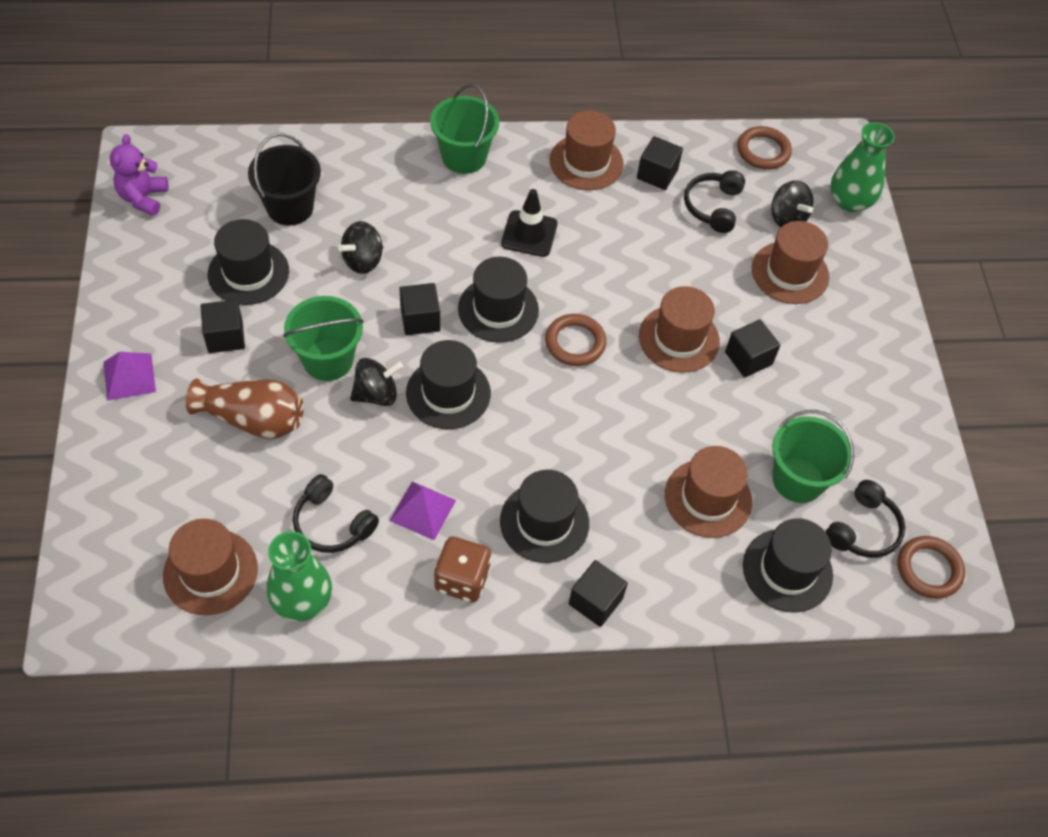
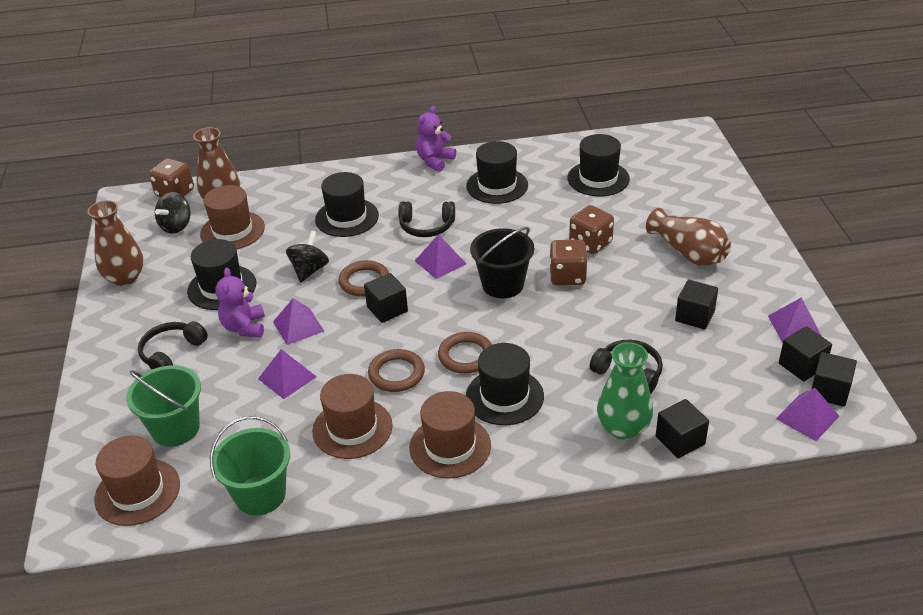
black spinning top: [338,221,383,274] [350,358,403,406] [771,180,814,227] = 3 -> [155,192,191,234] [286,231,329,282] = 2
black traffic cone: [501,189,558,257] = 1 -> none = 0
brown dice: [434,536,491,602] = 1 -> [149,158,194,197] [549,240,587,285] [569,205,614,254] = 3
brown hat: [163,519,258,615] [550,110,624,190] [639,286,720,373] [665,446,752,538] [752,221,829,304] = 5 -> [94,436,180,526] [200,185,265,249] [312,374,393,459] [409,391,491,479] = 4
brown vase: [186,379,304,439] = 1 -> [88,200,144,286] [193,127,240,199] [646,208,731,266] = 3
green bucket: [283,296,364,381] [430,84,499,174] [772,410,854,503] = 3 -> [126,365,201,447] [210,416,290,515] = 2
green vase: [267,531,332,622] [831,122,895,212] = 2 -> [597,342,653,440] = 1
purple pyramid: [103,352,156,401] [390,481,456,540] = 2 -> [258,349,317,399] [273,298,324,345] [415,234,466,279] [768,297,821,343] [776,388,839,441] = 5
purple teddy bear: [110,134,169,216] = 1 -> [215,267,265,337] [416,106,456,172] = 2

